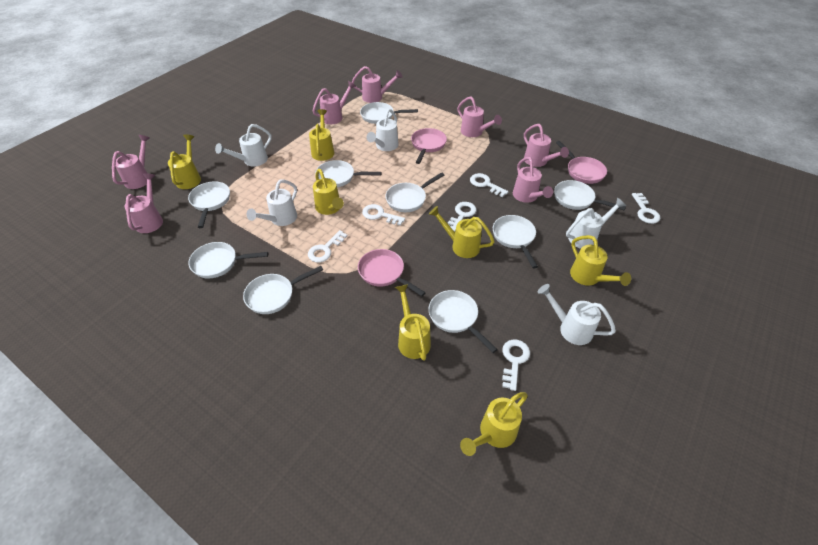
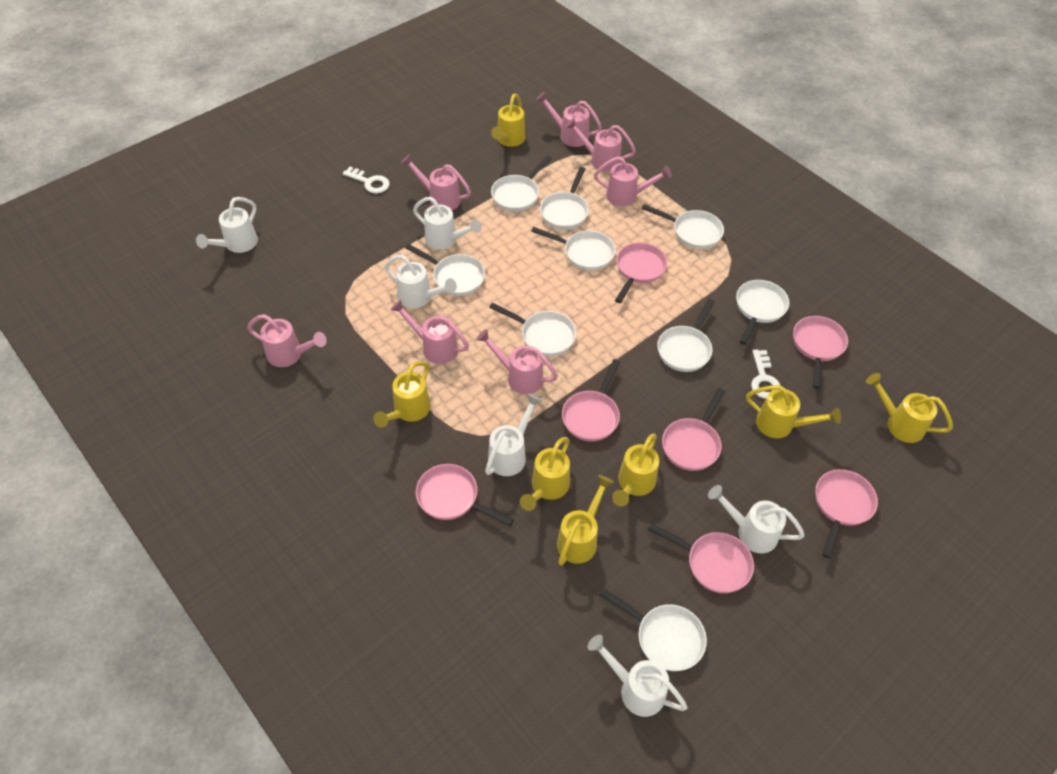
pink pan: [358,249,426,296] [411,128,447,164] [556,141,607,184] = 3 -> [416,464,514,526] [562,359,620,441] [615,242,668,303] [648,523,754,593] [662,388,725,471] [793,316,848,389] [815,469,878,559] = 7
white key: [308,230,347,262] [362,204,405,226] [448,202,477,232] [470,173,508,197] [502,340,530,391] [632,193,660,224] = 6 -> [343,167,390,193] [751,349,780,399] = 2
white watering can: [215,124,272,167] [247,179,297,226] [366,109,399,151] [538,284,616,345] [566,198,626,249] = 5 -> [196,197,258,253] [384,255,457,308] [413,197,482,249] [485,394,542,476] [587,635,687,717] [708,485,805,553] = 6

